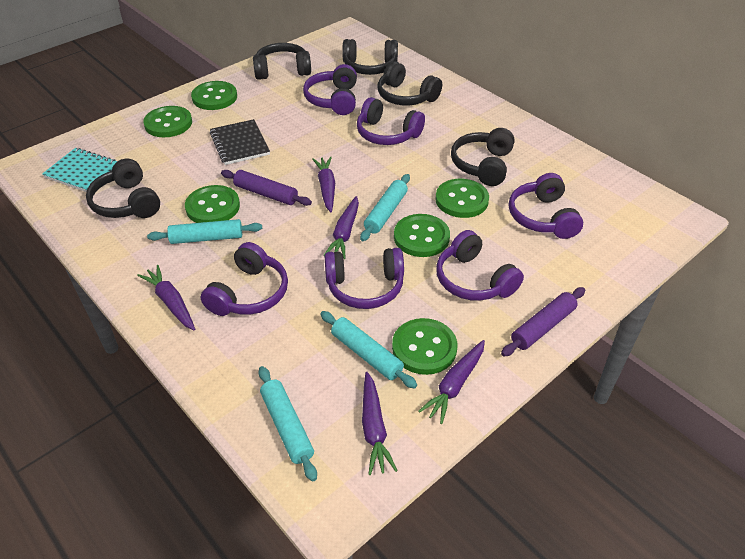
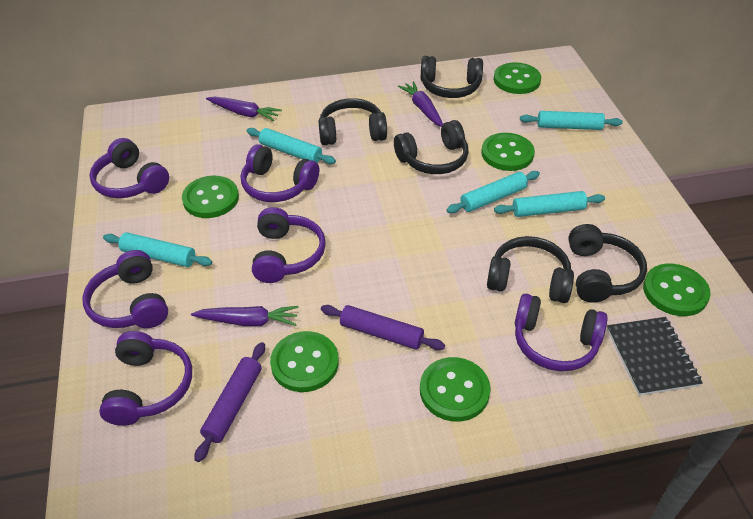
purple carrot: [137,265,195,331] [312,157,335,212] [324,196,359,259] [362,372,398,475] [418,340,485,424] = 5 -> [191,306,298,326] [206,96,282,121] [398,81,443,127] = 3
turquoise notebook: [42,148,118,192] = 1 -> none = 0
turquoise rolling pin: [147,219,262,244] [258,366,317,482] [320,311,417,389] [360,174,410,241] = 4 -> [103,232,212,267] [247,128,336,164] [447,171,540,213] [494,191,605,217] [520,111,623,130] = 5

